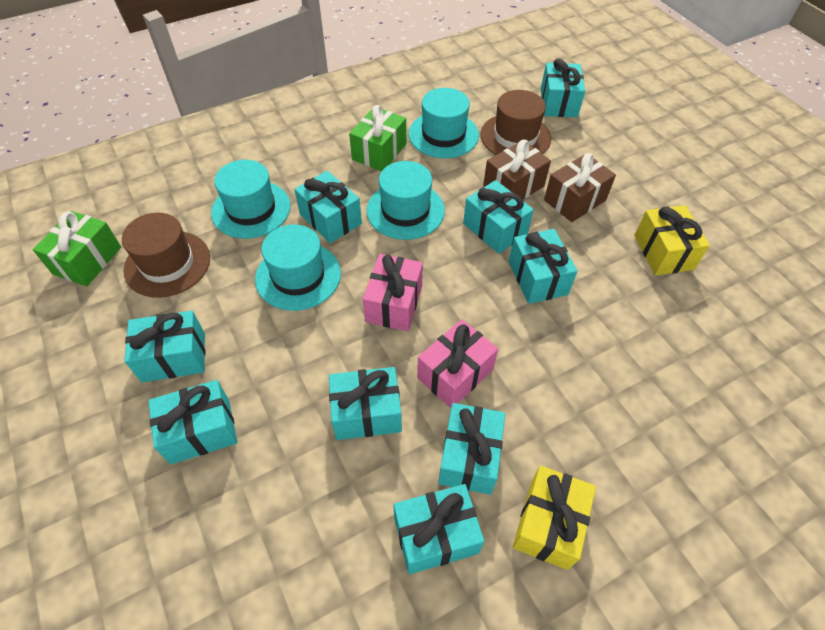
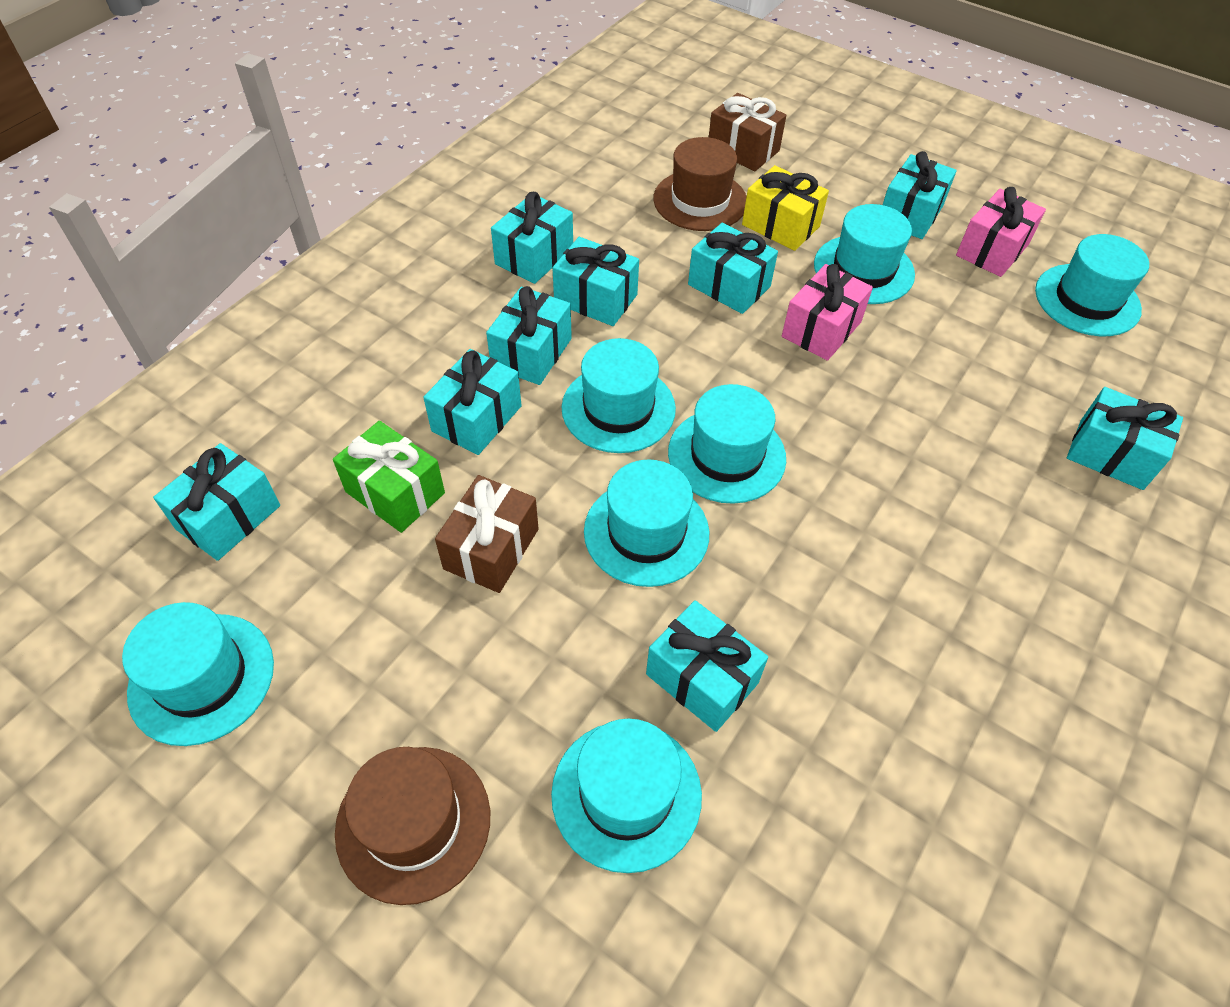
green gift: [33,211,121,286] [349,105,406,171] = 2 -> [333,421,445,533] = 1
turquoise hat: [211,160,291,239] [255,224,341,311] [367,161,445,240] [409,88,479,158] = 4 -> [122,602,274,746] [551,719,702,873] [562,338,676,453] [584,459,709,587] [668,384,786,504] [814,204,915,304] [1035,234,1149,336] = 7
yellow gift: [513,466,596,570] [634,205,710,275] = 2 -> [742,165,829,251] = 1

